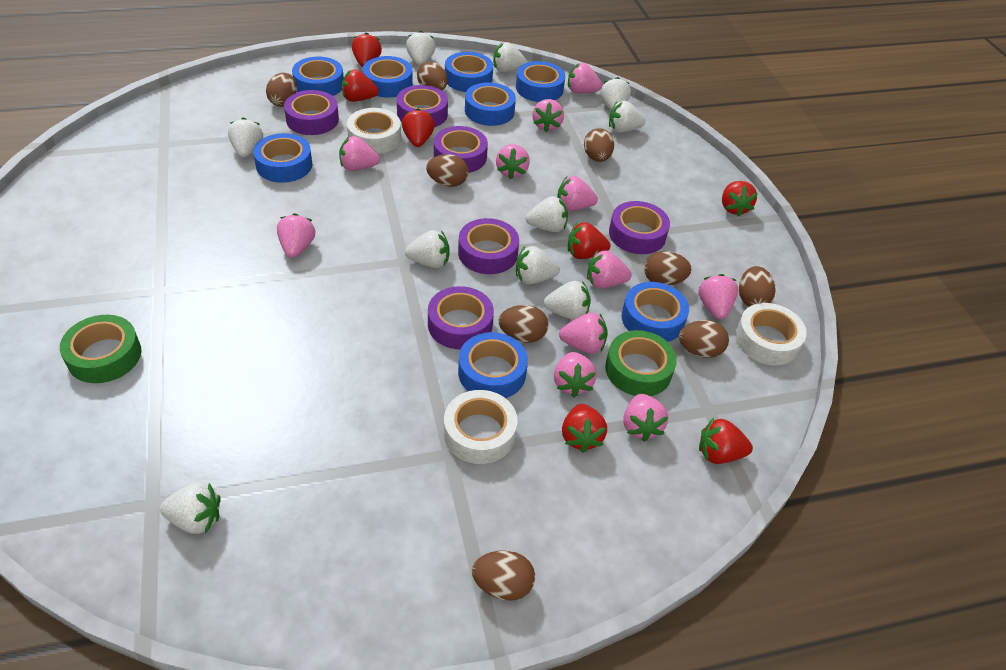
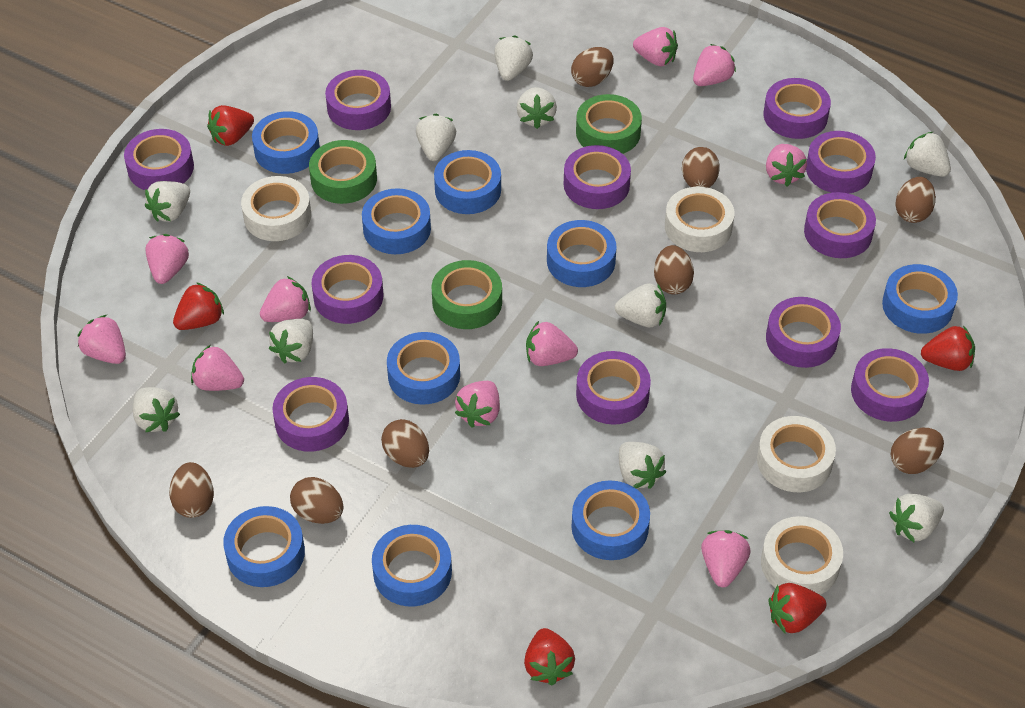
blue tape: [253,133,312,183] [292,57,344,96] [363,56,413,98] [445,52,493,92] [458,332,528,398] [465,82,516,126] [516,61,565,102] [622,282,689,342] = 8 -> [223,506,305,587] [252,111,320,174] [362,188,431,254] [372,525,452,606] [387,332,460,405] [434,150,501,214] [547,220,616,287] [572,480,650,560] [882,264,958,334] = 9
brown egg: [266,73,297,107] [417,61,448,90] [426,154,468,187] [472,551,535,601] [499,305,548,343] [584,128,614,162] [644,251,692,286] [679,320,729,358] [739,266,776,307] = 9 -> [169,462,214,518] [290,477,344,524] [381,419,429,468] [571,47,614,87] [654,245,694,294] [682,147,720,188] [890,428,944,474] [896,177,936,223] = 8
green tape: [60,315,141,383] [605,330,677,396] = 2 -> [309,140,377,204] [432,260,502,329] [576,94,642,154] = 3
pink strawberry: [277,213,315,258] [339,136,380,171] [496,144,530,179] [532,99,564,132] [554,352,597,397] [557,176,598,211] [559,313,608,354] [568,63,602,94] [587,250,632,288] [623,394,668,442] [698,274,738,319] = 11 -> [77,315,126,364] [145,234,189,284] [191,345,244,391] [260,276,311,322] [455,381,500,428] [526,321,578,366] [633,27,678,66] [693,44,736,86] [701,530,751,587] [766,144,807,186] = 10
purple tape: [284,90,339,135] [397,85,448,127] [428,286,494,349] [434,126,488,173] [458,218,519,274] [609,201,670,254] = 6 -> [124,129,194,190] [272,377,349,452] [312,255,383,324] [325,70,391,130] [564,145,631,209] [576,351,651,425] [763,78,831,139] [766,297,841,368] [804,192,876,258] [806,131,876,194] [851,348,929,422] = 11
red strawberry: [342,69,379,102] [352,32,382,67] [402,108,435,147] [562,404,607,453] [568,222,611,259] [699,418,753,464] [722,181,758,216] = 7 -> [173,282,224,330] [207,105,254,146] [524,628,575,685] [768,583,827,634] [921,326,975,371] = 5
white tape: [347,108,401,154] [444,390,518,464] [735,303,807,365] = 3 -> [241,176,311,241] [665,187,734,252] [757,416,836,492] [761,516,843,595] = 4

